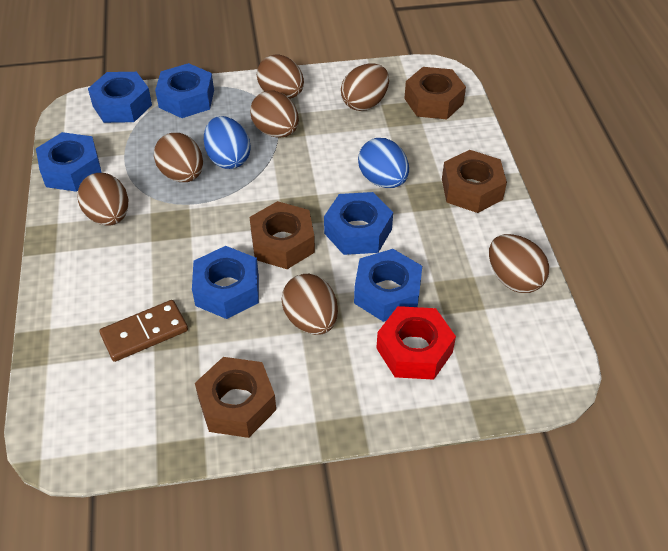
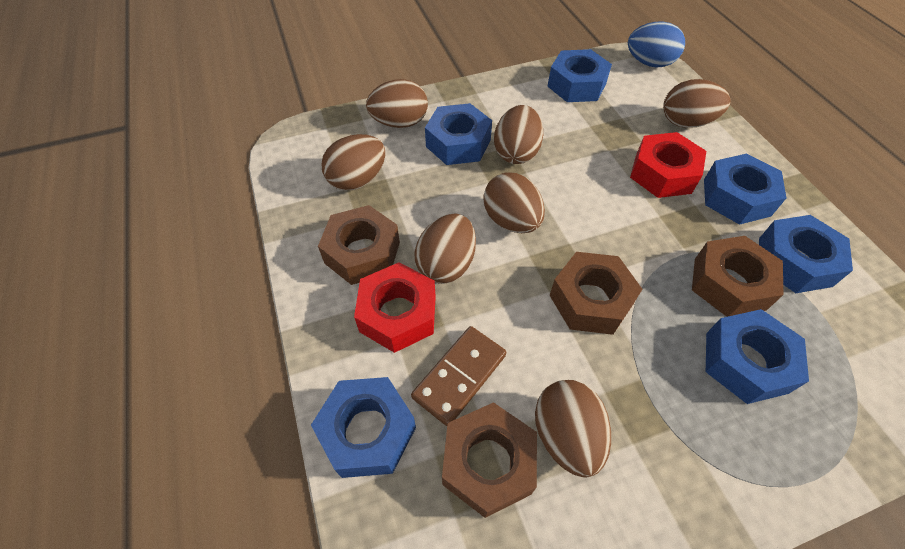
blue egg: [204,116,251,169] [358,138,409,188] = 2 -> [628,22,685,67] = 1
red nut: [376,306,456,380] = 1 -> [354,262,436,353] [630,132,706,198] = 2

